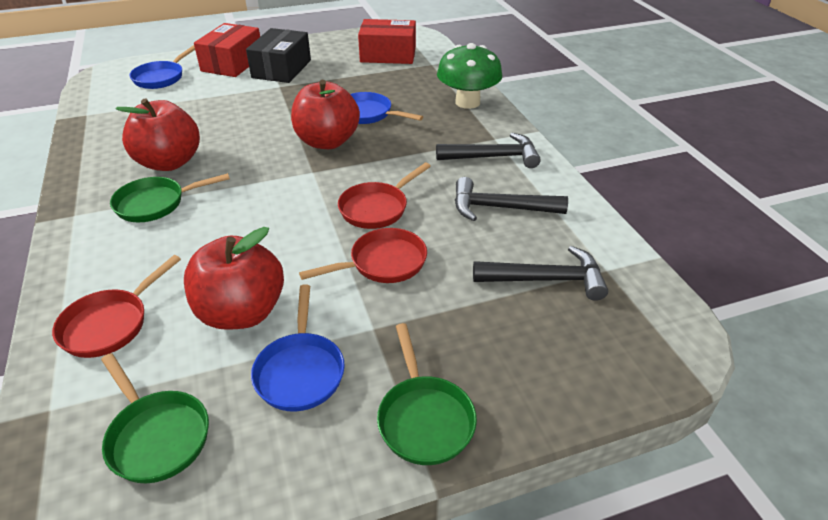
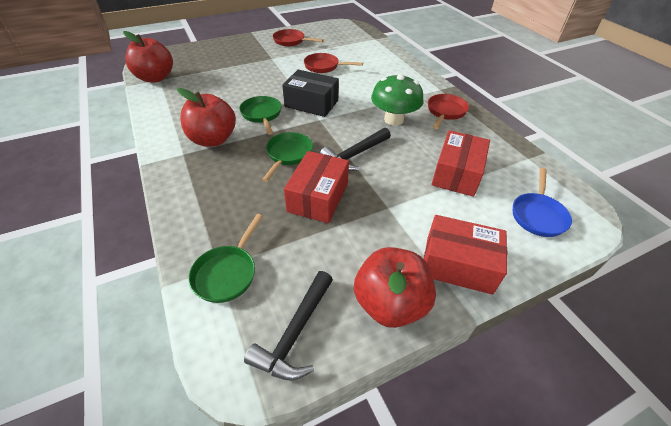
black hammer: [436,133,541,168] [455,177,568,221] [473,246,608,301] = 3 -> [244,271,333,381] [320,128,391,171] = 2
blue pan: [129,45,195,89] [251,284,345,411] [350,92,423,124] = 3 -> [513,168,572,237] = 1
red box: [194,23,260,77] [358,19,416,64] = 2 -> [284,151,349,223] [424,215,507,295] [432,130,490,197] = 3

